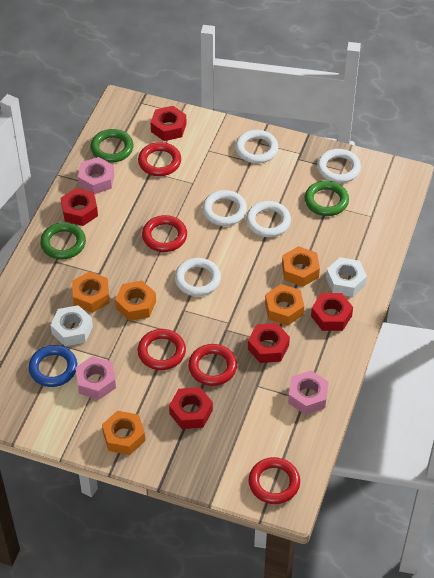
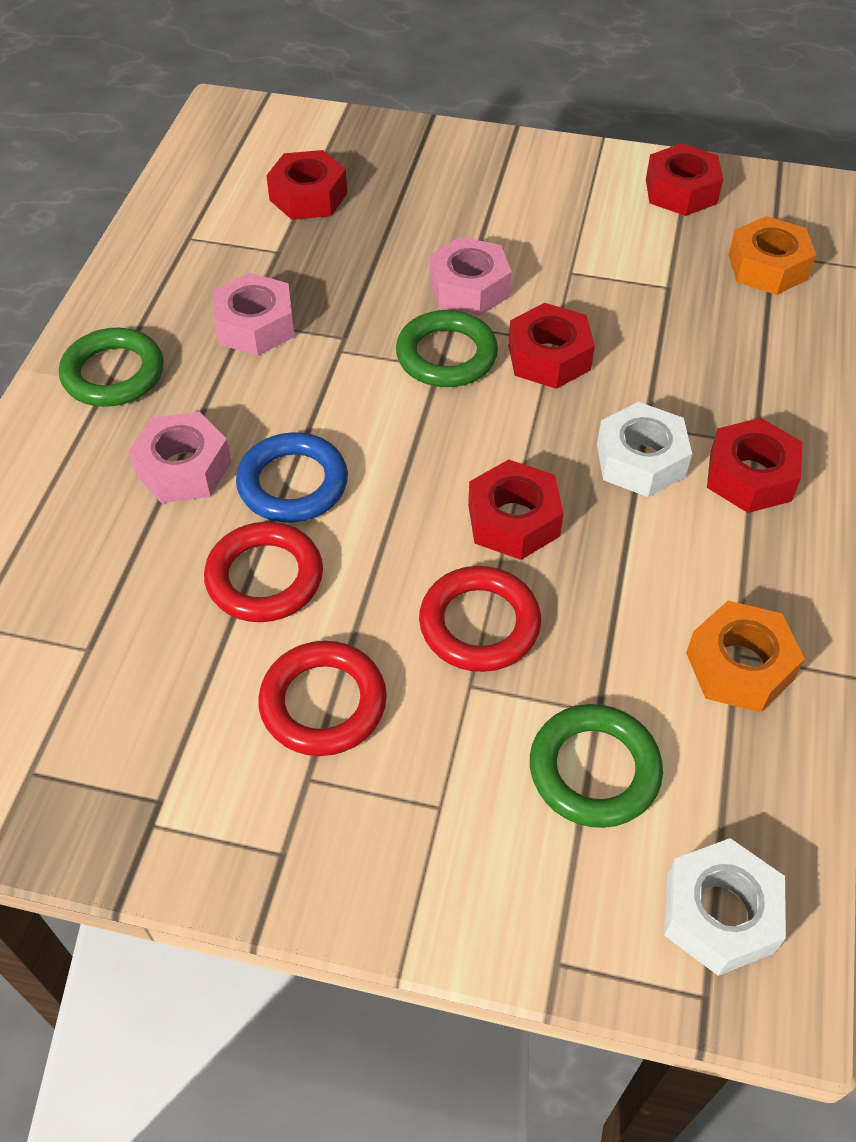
orange nut: [72,271,109,313] [102,411,145,455] [115,281,156,321] [265,284,304,326] [282,246,320,287] = 5 -> [686,601,805,713] [728,216,816,295] = 2
red ring: [138,142,181,176] [138,329,186,370] [142,215,187,252] [188,344,237,386] [249,457,300,504] = 5 -> [204,522,323,622] [258,641,387,756] [419,566,541,672] = 3
white ring: [175,258,221,296] [202,190,247,226] [235,130,278,163] [246,201,291,237] [317,149,361,183] = 5 -> none = 0

